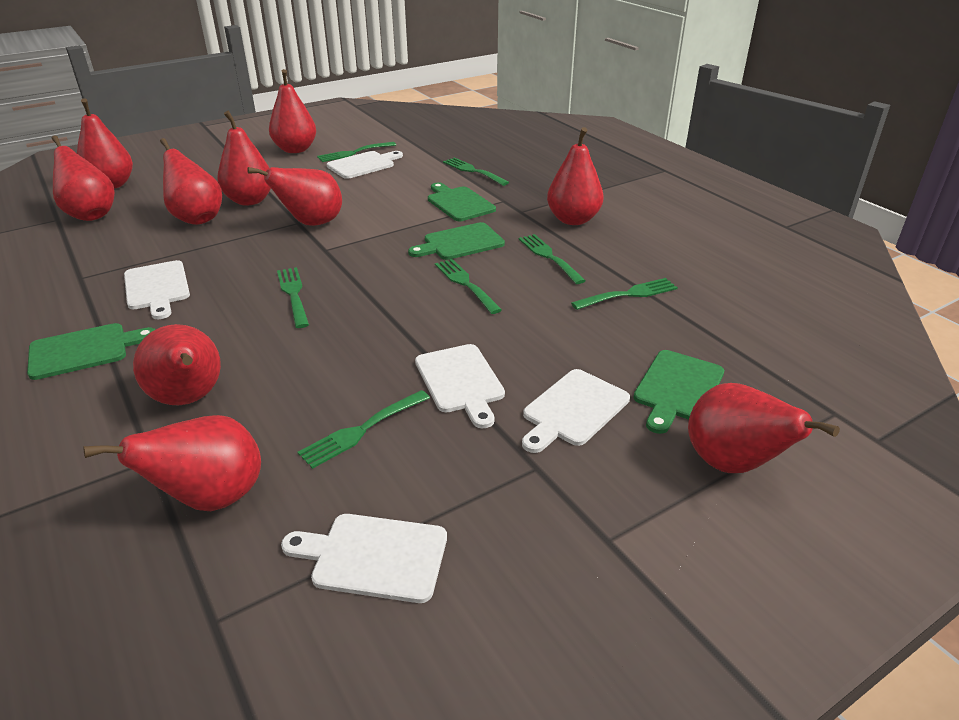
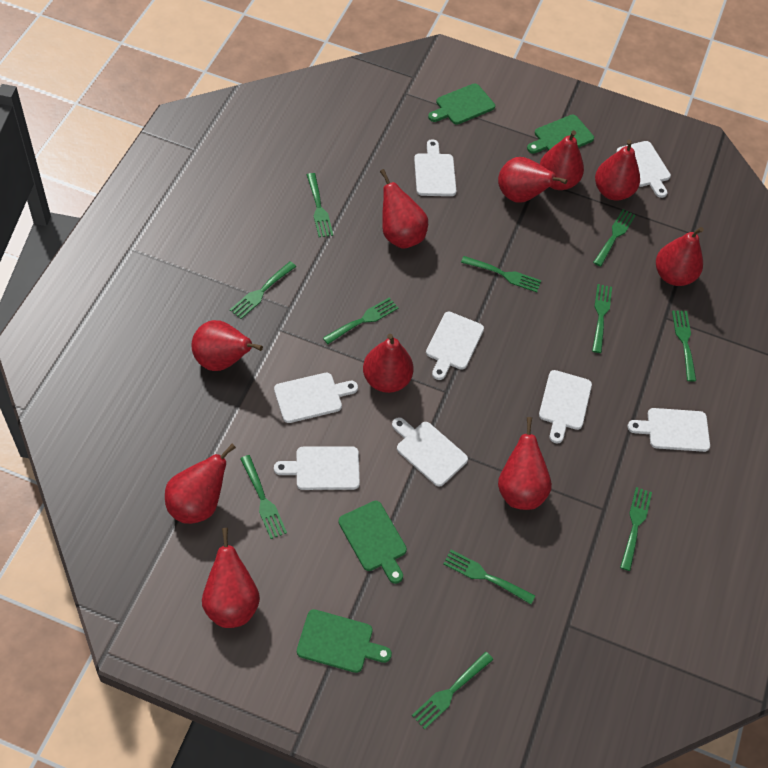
green fork: [277,267,309,328] [297,390,430,469] [317,142,396,162] [435,259,502,314] [443,157,509,186] [519,234,586,284] [571,278,678,310] = 7 -> [230,261,296,319] [240,455,287,539] [307,173,333,237] [323,297,398,344] [412,651,493,730] [443,550,535,604] [461,256,541,292] [592,284,612,353] [593,209,636,266] [620,487,652,571] [672,310,696,382] = 11
white cutting board: [124,260,190,319] [281,514,447,603] [327,151,403,179] [415,344,505,429] [522,369,630,453] = 5 -> [274,373,358,423] [274,446,360,490] [392,417,468,486] [414,139,456,196] [426,312,484,380] [539,370,592,444] [616,141,671,198] [627,408,710,452] = 8

